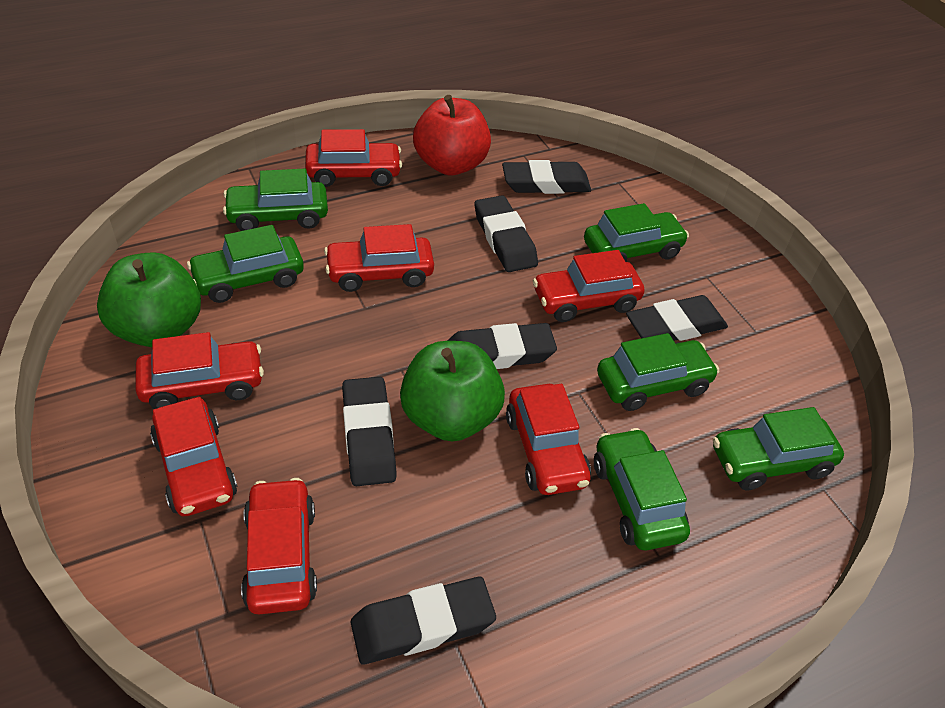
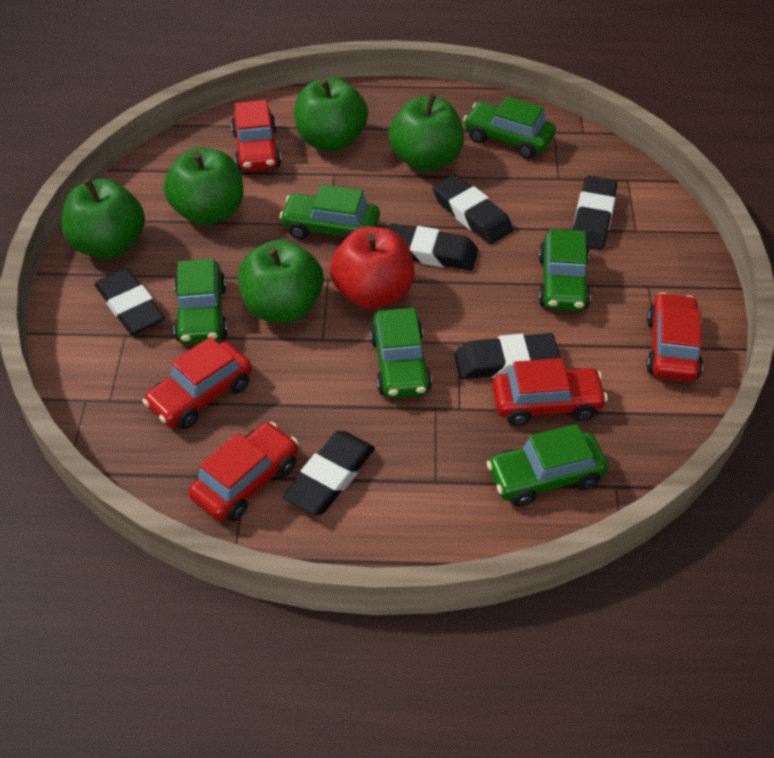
green apple: [97,252,201,347] [400,341,505,442] = 2 -> [62,178,145,259] [164,148,243,225] [238,239,323,322] [294,77,368,151] [389,93,464,172] = 5
red car: [135,332,264,409] [150,397,237,516] [241,478,317,615] [305,129,402,187] [324,224,434,292] [506,384,591,495] [533,250,644,322] = 7 -> [142,337,252,429] [188,422,298,522] [231,100,281,172] [492,358,608,426] [646,292,703,382] = 5

